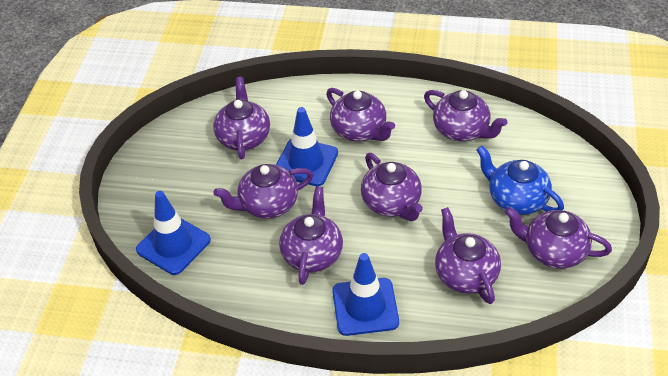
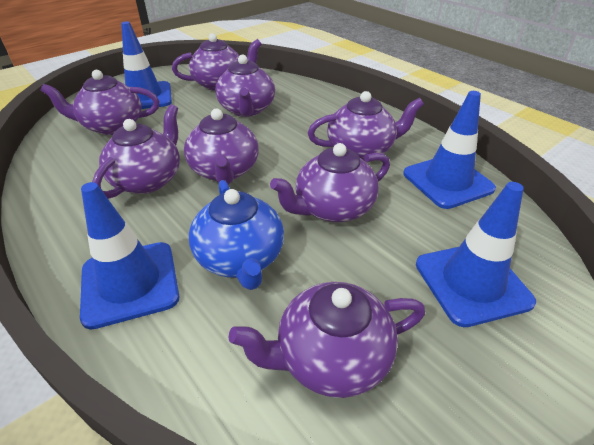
blue traffic cone: [136,191,211,275] [276,107,338,186] [332,253,399,336] = 3 -> [80,182,179,330] [121,21,172,109] [403,91,496,209] [416,182,536,327] = 4

